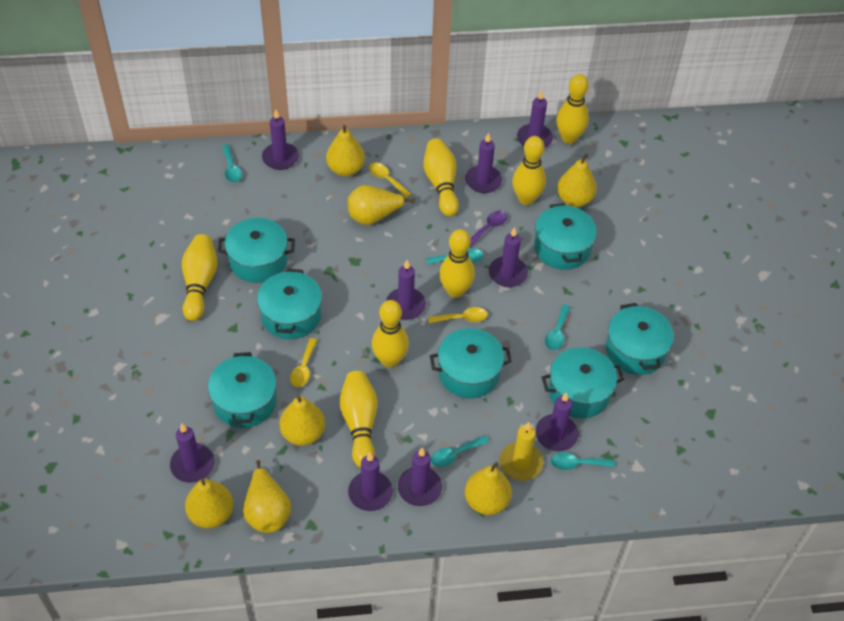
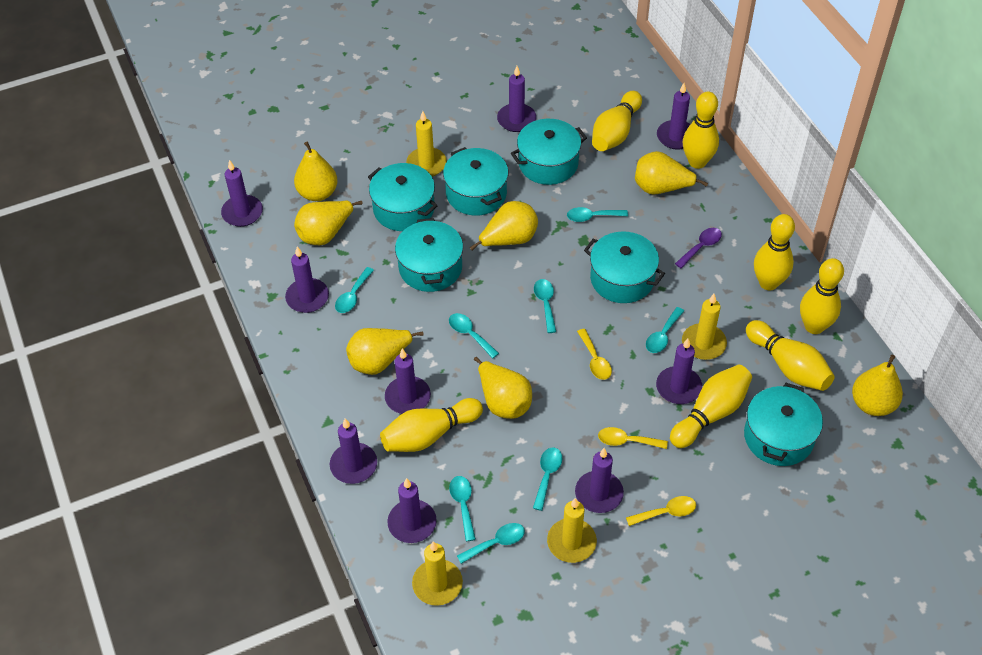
turquoise pot: [208,352,277,428] [218,218,295,283] [257,269,322,339] [430,328,512,398] [534,203,597,270] [542,347,624,418] [606,303,674,375] = 7 -> [368,163,437,231] [395,218,463,292] [443,147,508,216] [511,119,587,185] [584,231,665,303] [744,383,823,466] = 6
turquoise spoon: [222,144,242,183] [427,248,484,264] [431,436,489,467] [545,305,570,350] [551,452,615,470] = 5 -> [335,267,374,313] [449,313,499,358] [449,476,476,541] [457,523,525,564] [533,448,563,511] [534,279,556,333] [567,207,628,222] [646,307,684,353] = 8
yellow candle: [499,422,543,481] = 1 -> [406,111,447,177] [412,541,463,606] [547,498,597,563] [682,294,727,360] = 4

